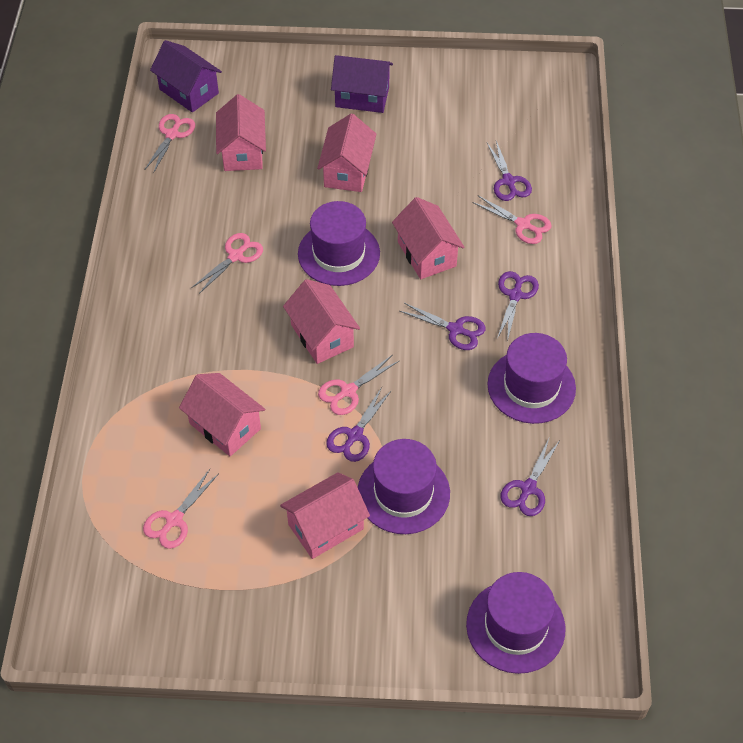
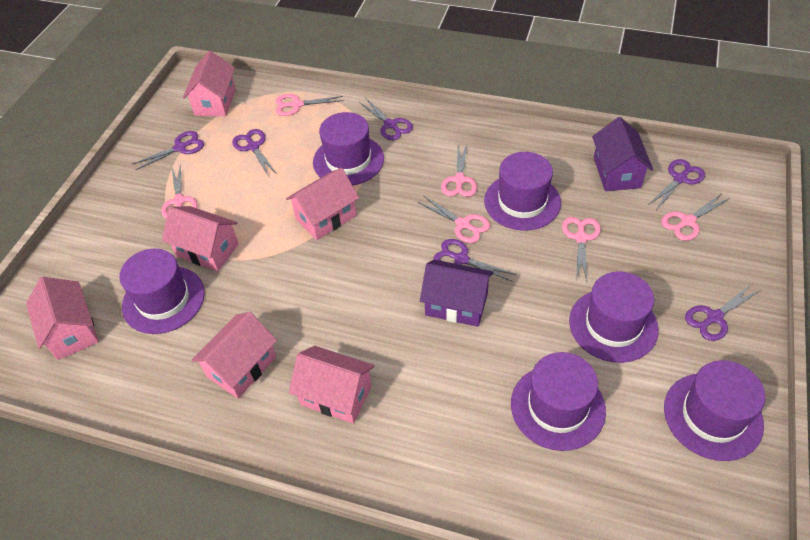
pink scissors: [143,469,218,549] [144,114,195,173] [192,233,263,294] [318,355,399,415] [472,196,552,244] = 5 -> [161,165,198,218] [276,94,344,116] [418,196,490,243] [441,143,477,197] [562,217,601,281] [661,193,730,241] = 6
purple hat: [298,201,380,286] [358,439,450,534] [466,572,566,674] [487,333,576,424] = 4 -> [119,248,205,334] [313,112,384,185] [484,152,561,231] [511,352,606,451] [569,271,659,363] [664,360,765,461] = 6
purple scissors: [326,387,392,462] [400,303,486,350] [487,141,532,201] [497,271,539,342] [501,436,559,516] = 5 -> [132,131,204,170] [232,129,277,177] [359,98,413,140] [433,239,516,281] [648,159,705,210] [685,284,760,341] = 6

